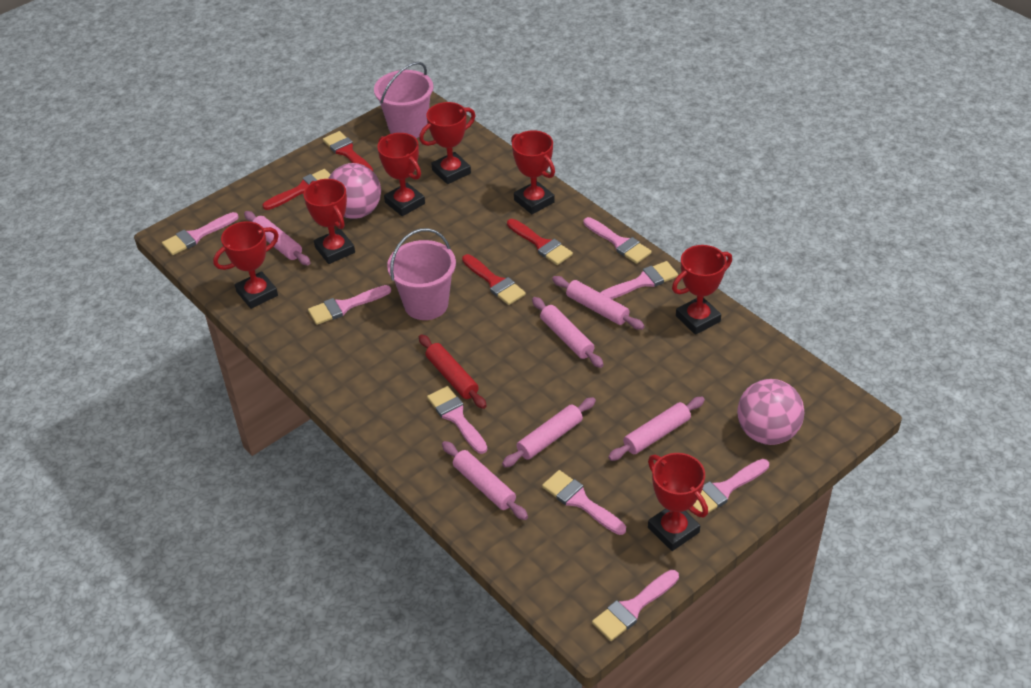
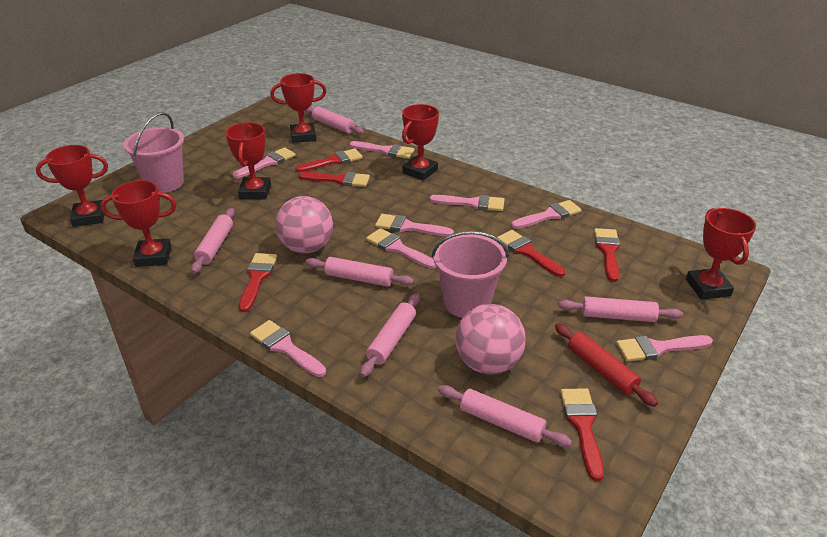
red brush: [262,169,331,210] [323,131,373,171] [462,254,526,305] [507,219,573,265] = 4 -> [239,253,277,312] [295,149,363,172] [299,172,370,187] [497,230,565,277] [560,388,604,481] [594,228,620,282] = 6
red trophy: [213,221,279,309] [303,179,355,264] [377,133,425,216] [419,102,476,184] [511,130,555,214] [648,453,708,551] [672,245,732,335] = 7 -> [36,145,108,227] [101,180,177,267] [226,122,271,199] [270,73,327,143] [402,104,439,181] [686,208,756,300] = 6

